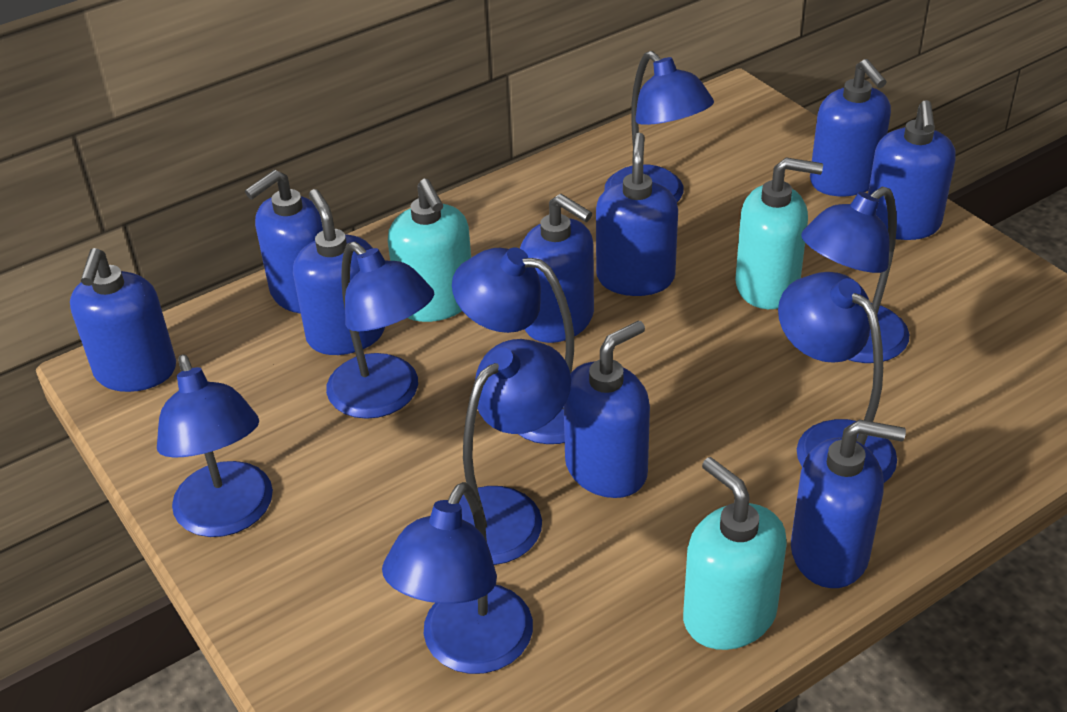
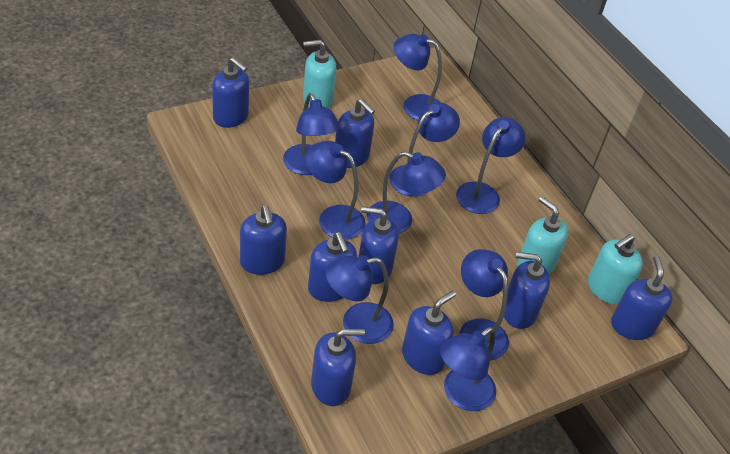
blue lamp: [157,354,273,537] [326,242,434,419] [382,482,533,674] [452,247,574,444] [459,339,571,565] [604,51,714,202] [778,272,897,483] [801,187,909,363] = 8 -> [283,93,340,175] [305,141,365,240] [325,255,394,344] [367,152,446,234] [389,102,460,197] [394,34,442,120] [440,327,496,411] [456,117,526,214] [459,249,509,361] = 9

